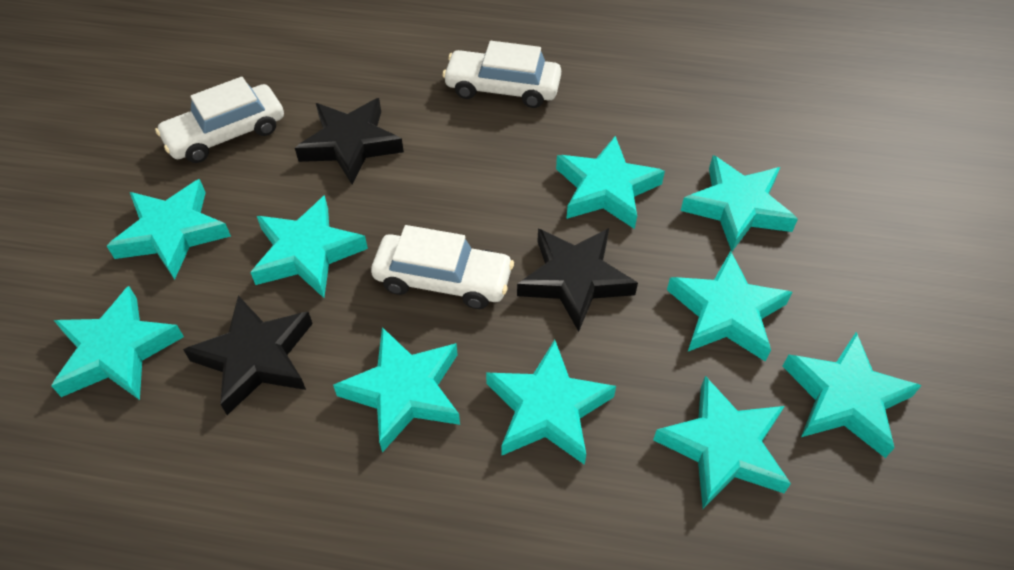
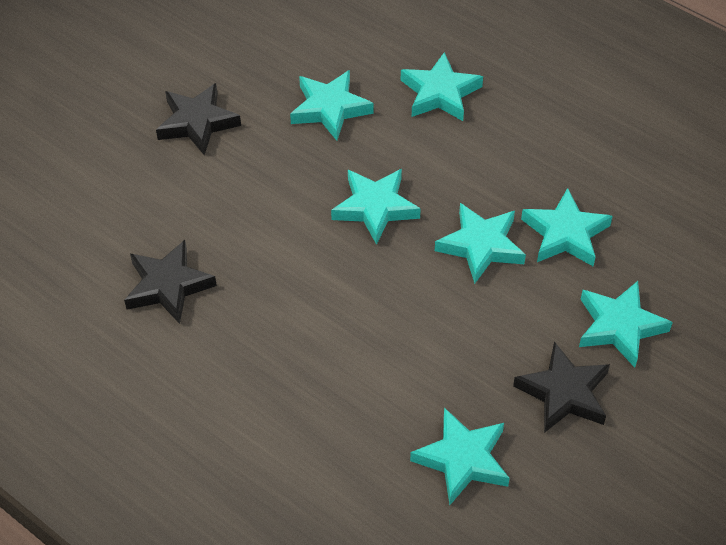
turquoise star: [51,286,184,400] [107,179,231,280] [250,195,368,298] [333,327,460,453] [486,340,616,465] [556,136,665,229] [653,376,791,509] [667,251,792,361] [681,155,798,251] [782,332,922,458] = 10 -> [290,70,374,141] [331,169,421,245] [401,52,483,121] [410,407,510,505] [435,203,526,284] [521,188,613,266] [579,281,673,368] = 7
white car: [155,77,284,163] [371,225,514,309] [442,41,561,108] = 3 -> none = 0

